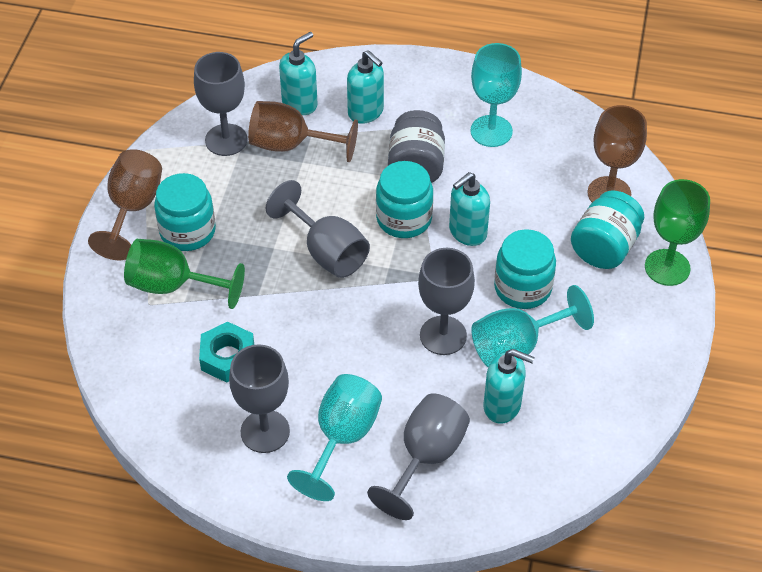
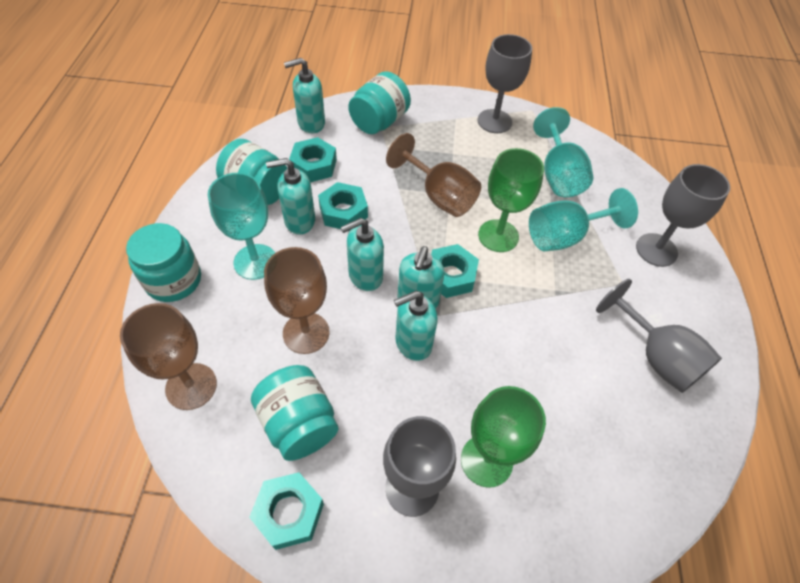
grey goblet: [194,52,247,156] [229,344,290,453] [265,180,370,278] [367,393,470,520] [418,248,475,355] = 5 -> [383,416,456,517] [478,34,532,133] [596,279,722,393] [636,164,730,267] = 4
grey jar: [388,110,445,183] = 1 -> none = 0
turquoise nut: [199,322,254,383] = 1 -> [249,472,324,550] [289,137,337,182] [318,182,368,231] [431,244,479,298] = 4
turquoise soap dispenser: [279,32,318,115] [347,50,384,124] [449,172,490,246] [483,349,535,424] = 4 -> [266,158,315,235] [284,58,325,133] [341,218,384,291] [394,291,438,361] [398,246,445,309] = 5

